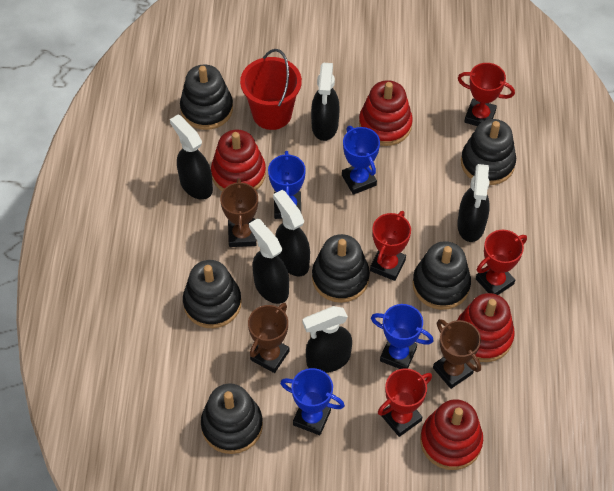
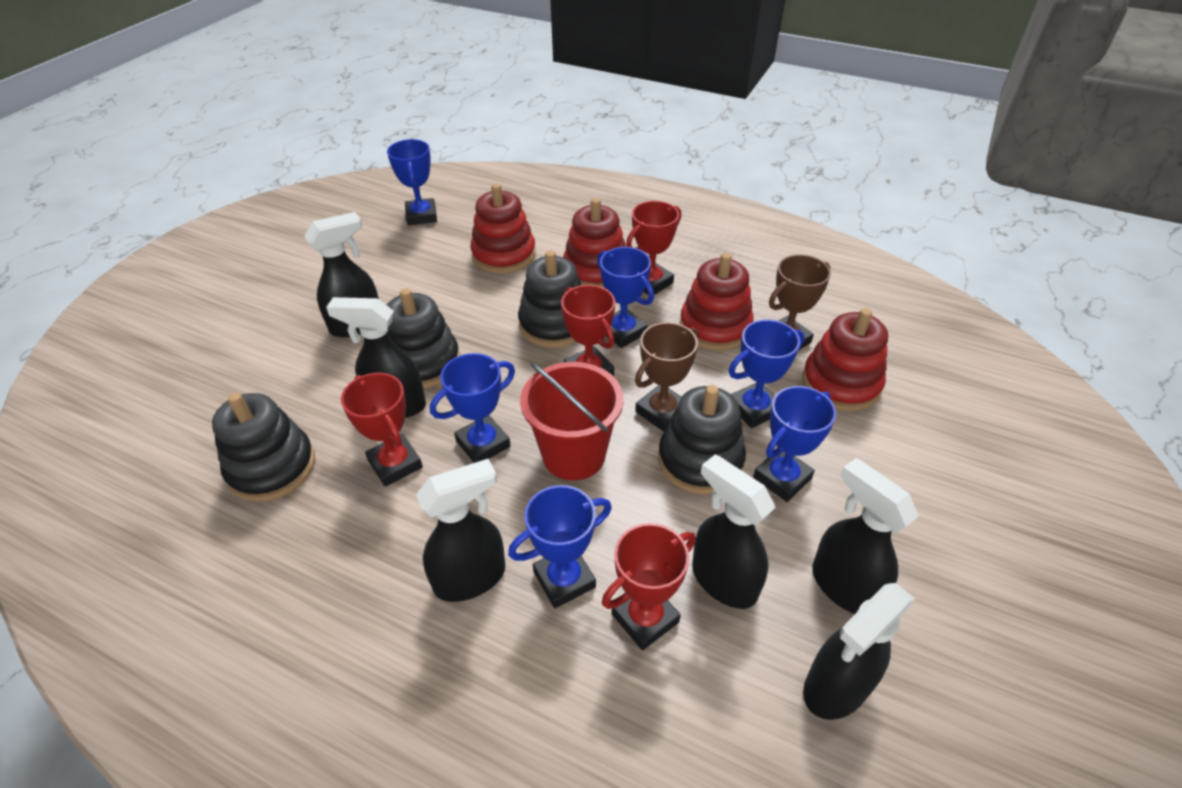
black stacking toy: [180,64,233,130] [183,260,242,328] [201,384,263,454] [312,234,370,303] [413,241,471,310] [461,119,516,185] = 6 -> [212,393,315,502] [387,288,460,389] [518,250,581,348] [658,385,746,494] = 4
blue trophy: [268,151,306,219] [280,368,345,435] [342,126,380,195] [371,304,434,369] = 4 -> [387,139,437,225] [430,353,515,463] [508,485,612,608] [597,247,654,348] [729,319,804,428] [753,386,836,502] = 6
brown trophy: [220,178,258,247] [248,303,289,373] [433,319,481,389] = 3 -> [635,322,698,432] [769,254,831,350] = 2

